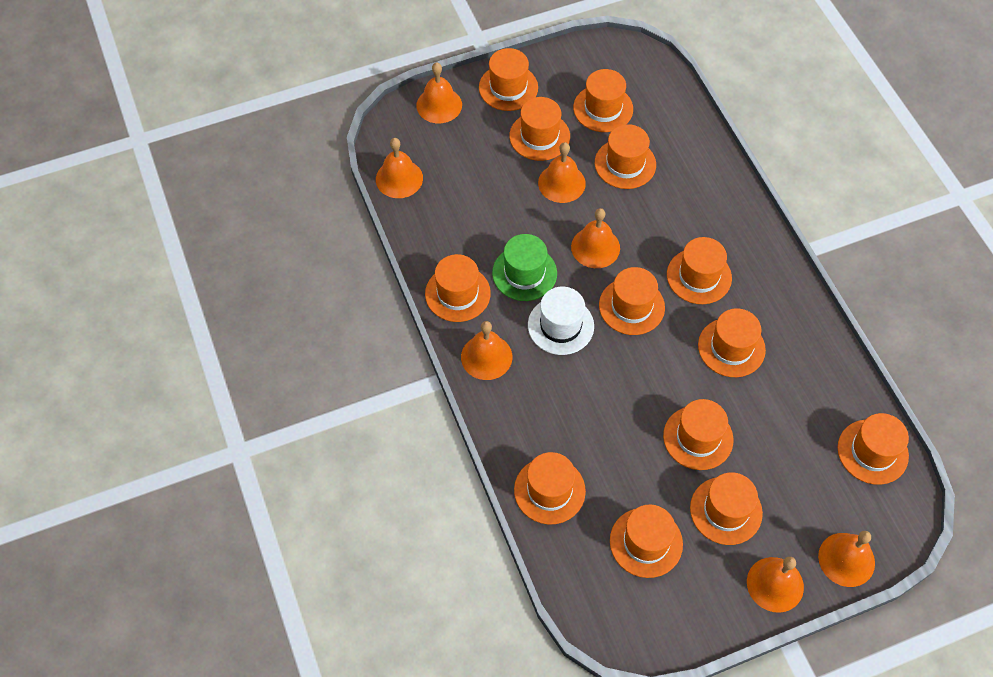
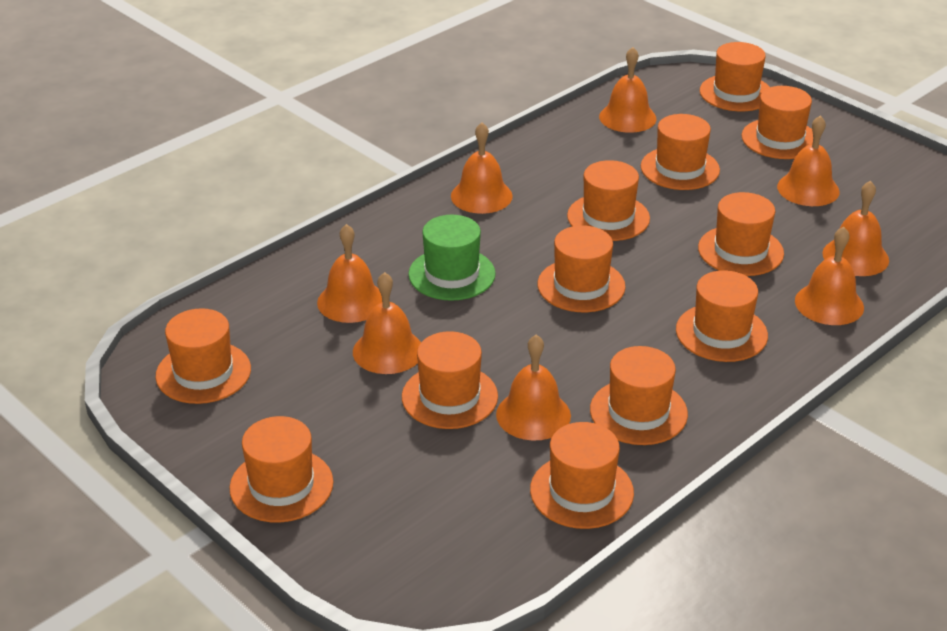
orange bell: [376,138,423,198] [416,62,462,123] [461,321,512,380] [538,142,586,203] [571,208,620,268] [747,557,804,613] [818,531,875,587] = 7 -> [317,224,382,323] [353,272,421,374] [451,122,513,214] [496,335,571,441] [599,47,656,133] [777,115,839,206] [795,227,864,325] [823,181,889,276] = 8
orange hat: [425,254,491,322] [479,48,538,111] [509,97,570,161] [514,452,586,525] [573,69,633,132] [595,124,656,189] [599,267,665,335] [610,504,683,578] [663,399,734,470] [667,237,732,304] [690,472,763,545] [698,308,766,377] [838,413,909,485] = 13 -> [156,308,251,404] [229,416,333,523] [402,331,498,429] [530,422,634,529] [538,225,626,312] [567,160,650,241] [590,346,688,445] [641,114,720,190] [676,270,768,362] [698,192,784,276] [700,42,770,111] [742,86,813,159] = 12
white hat: [528,287,594,355] = 1 -> none = 0

